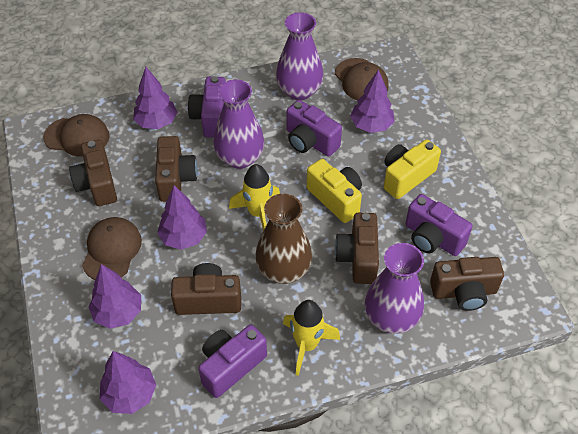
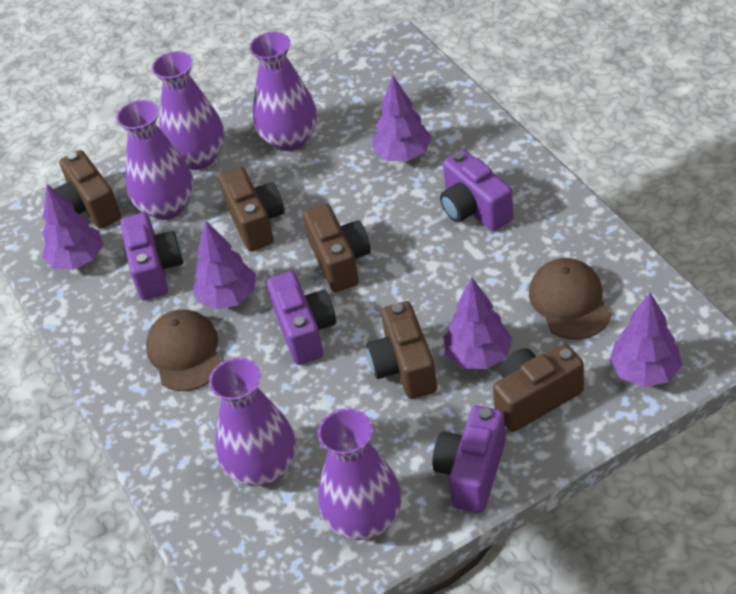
brown cap: [43,114,110,157] [82,217,142,280] [335,58,389,100] = 3 -> [146,310,221,391] [529,258,611,340] = 2
brown vase: [256,193,312,284] = 1 -> none = 0
purple vase: [213,79,264,169] [276,12,323,100] [365,243,424,334] = 3 -> [116,100,194,220] [151,51,225,170] [209,358,296,486] [249,32,317,151] [318,409,401,540] = 5
yellow camera: [307,159,362,223] [384,139,441,199] = 2 -> none = 0
yellow rocket: [229,164,280,231] [283,300,340,376] = 2 -> none = 0

